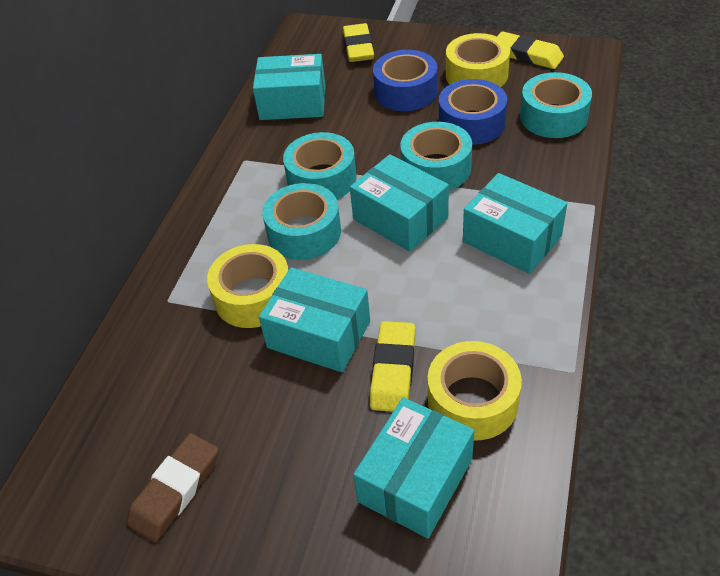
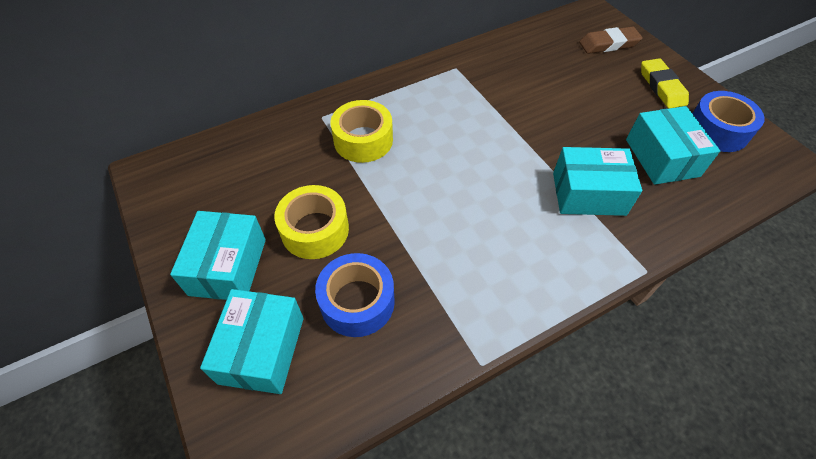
turquoise box: [253,54,326,120] [259,267,370,372] [350,154,449,252] [353,397,474,538] [463,173,567,274] = 5 -> [170,211,266,300] [200,289,304,394] [553,147,642,216] [626,106,720,185] = 4
turquoise tape: [263,183,341,260] [283,132,357,199] [400,122,472,190] [520,72,592,138] = 4 -> none = 0
yellow eraser: [343,23,374,62] [370,321,416,412] [497,31,564,69] = 3 -> [641,58,689,108] = 1
yellow tape: [207,244,289,328] [428,341,522,441] [446,33,510,87] = 3 -> [274,185,349,259] [330,100,393,163] = 2

